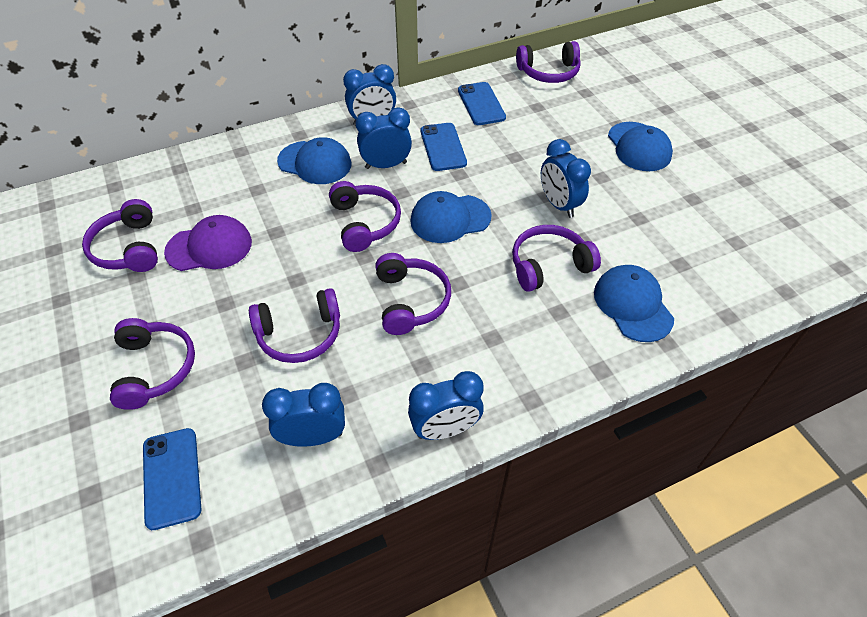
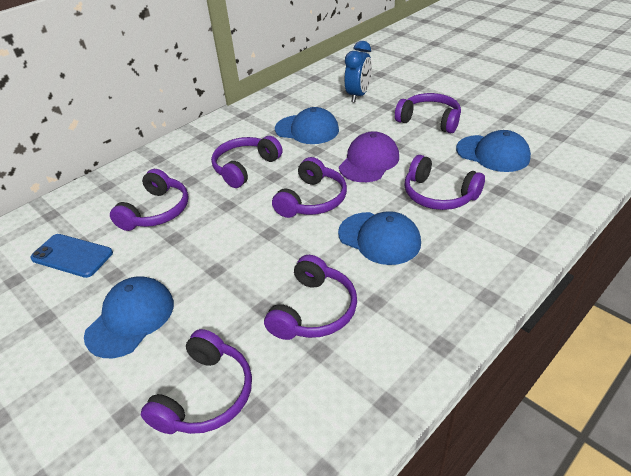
blue clock: [262,383,345,447] [343,64,396,126] [356,107,412,169] [408,371,484,440] [541,139,591,218] = 5 -> [345,41,372,102] = 1
blue phone: [143,428,201,530] [421,123,467,171] [458,82,506,125] = 3 -> [30,234,113,278] = 1

